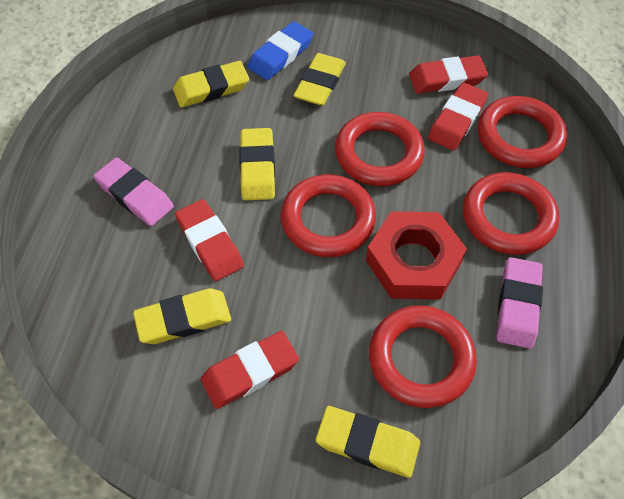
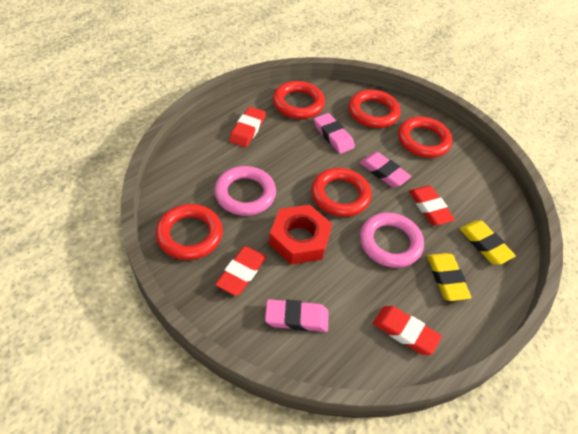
blue eraser: [248,21,313,80] = 1 -> none = 0
pink eraser: [94,157,174,226] [497,257,543,349] = 2 -> [265,299,329,332] [314,113,355,154] [359,152,411,187] = 3
pink ring: none = 0 -> [214,166,276,216] [360,213,424,268] = 2
yellow eraser: [133,288,231,344] [173,61,249,107] [239,128,275,200] [293,53,346,106] [316,406,420,478] = 5 -> [427,253,472,301] [460,221,516,265] = 2

